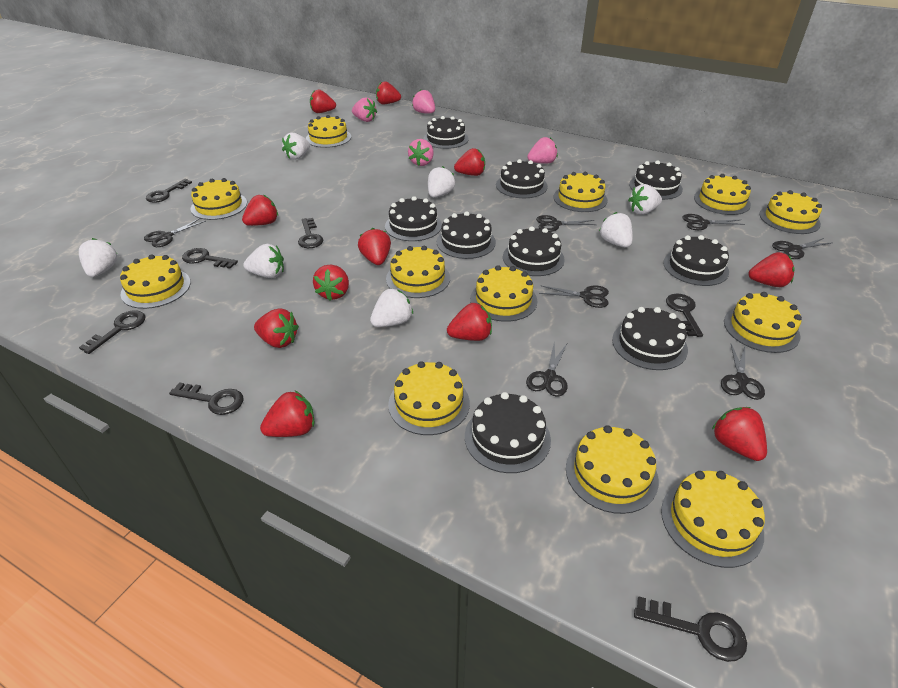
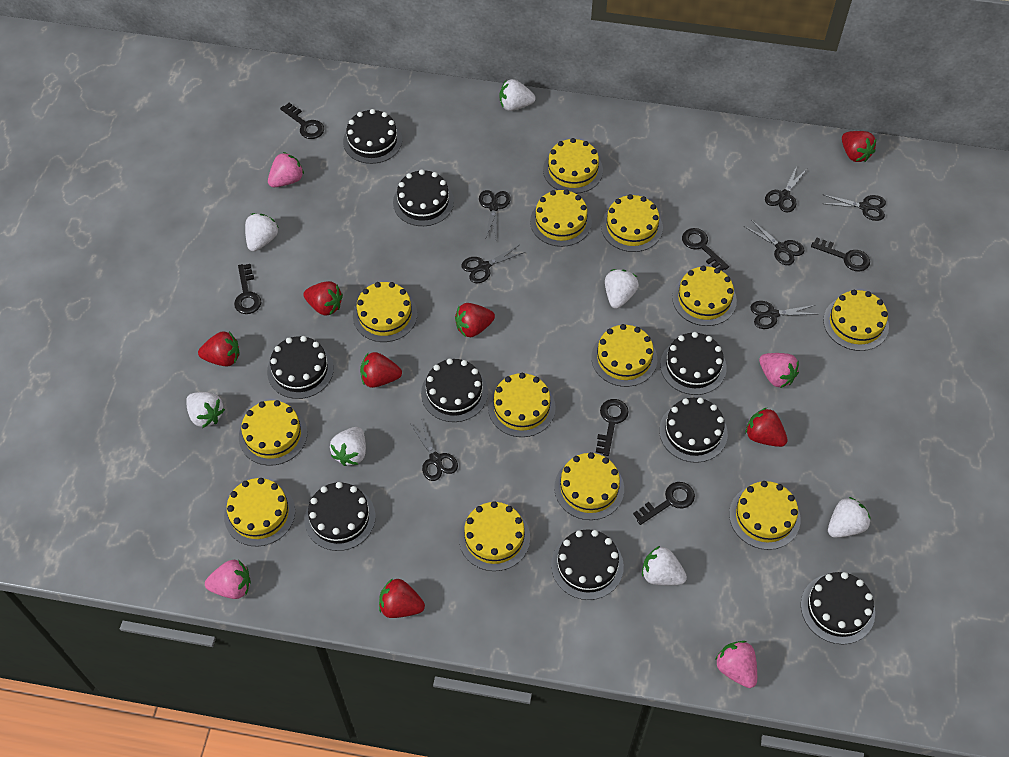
black key: [79,310,145,354] [146,179,192,203] [169,382,244,415] [182,248,238,269] [298,218,323,248] [634,596,747,662] [666,293,703,337] = 7 -> [234,264,261,314] [280,103,324,139] [596,399,629,456] [633,482,695,525] [682,228,729,271] [811,237,870,272] = 6
red strawberry: [242,195,278,226] [254,308,299,348] [260,391,314,437] [310,90,336,113] [313,265,349,301] [358,228,391,265] [376,81,401,104] [447,303,492,341] [454,148,485,176] [712,407,767,461] [749,252,795,287] = 11 -> [198,331,240,366] [303,281,343,316] [360,352,402,388] [379,578,425,618] [455,303,495,337] [745,408,788,447] [842,131,877,162] = 7
yellow cake: [120,254,191,309] [190,178,247,220] [306,115,351,148] [386,246,450,298] [388,361,470,435] [470,265,537,322] [554,172,608,212] [566,425,659,514] [661,471,765,568] [694,174,751,215] [724,292,802,353] [759,190,822,234] = 12 -> [224,478,295,546] [239,400,307,466] [353,282,417,342] [459,501,530,571] [488,373,556,437] [530,189,592,247] [543,138,603,194] [554,452,624,520] [591,324,657,387] [601,194,663,252] [672,266,737,326] [729,481,801,550] [823,290,889,351] = 13

